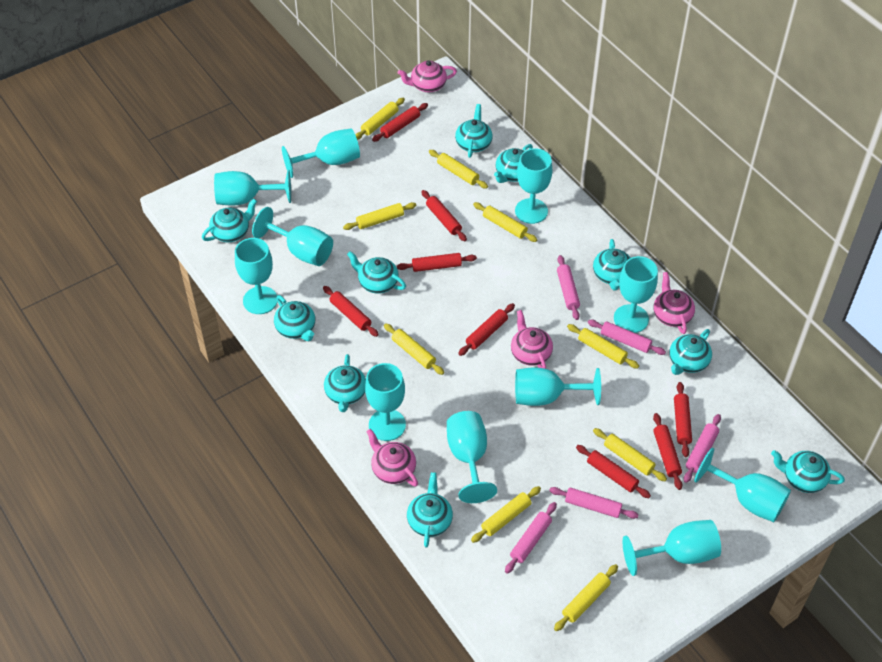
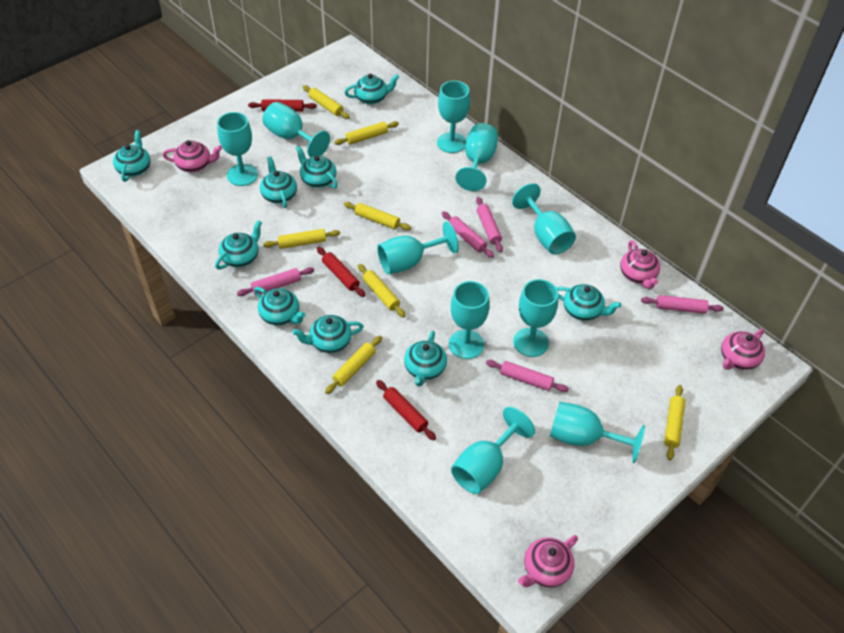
red rolling pin: [323,286,379,337] [372,103,428,142] [397,253,477,272] [421,190,467,241] [458,303,515,356] [576,445,651,498] [653,413,682,490] [674,382,692,457] = 8 -> [248,99,317,112] [317,247,365,297] [376,380,436,440] = 3
turquoise goblet: [214,170,291,206] [235,238,278,314] [252,207,333,266] [282,129,360,178] [365,363,406,441] [447,411,497,503] [515,148,552,224] [515,368,601,406] [614,256,658,333] [623,520,721,576] [694,448,791,522] = 11 -> [217,112,258,186] [262,102,330,158] [377,221,459,274] [437,81,470,153] [449,281,490,359] [451,407,535,494] [456,123,498,191] [512,183,576,255] [513,279,558,357] [550,402,645,463] = 10
turquoise teapot: [202,199,257,242] [274,295,315,341] [324,354,366,412] [347,251,406,294] [407,472,453,547] [455,104,493,158] [494,144,533,183] [593,239,631,291] [670,329,712,375] [771,450,845,493] = 10 -> [113,130,151,182] [215,220,262,269] [254,287,305,325] [260,157,297,208] [292,315,363,353] [296,146,338,188] [344,74,399,105] [404,331,447,387] [556,284,621,321] = 9
yellow rolling pin: [343,202,417,230] [355,98,405,140] [384,323,444,375] [429,150,488,189] [471,486,541,543] [473,202,538,242] [554,564,618,631] [567,324,639,369] [593,428,667,481] = 9 -> [263,229,340,249] [303,85,350,119] [325,336,382,394] [334,121,399,145] [344,202,411,231] [358,264,406,318] [664,385,686,460] = 7

